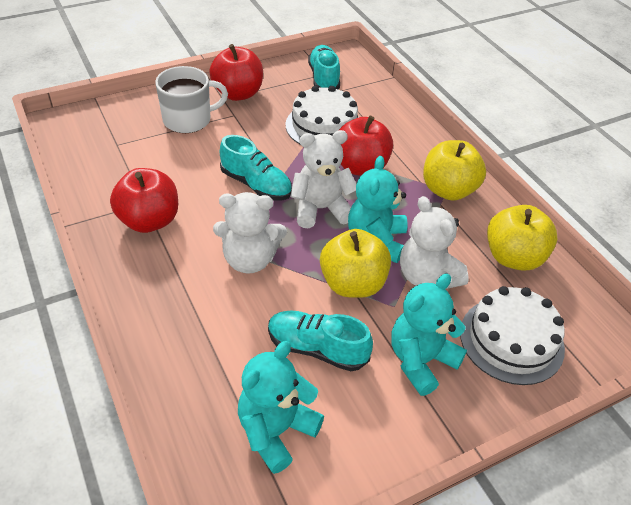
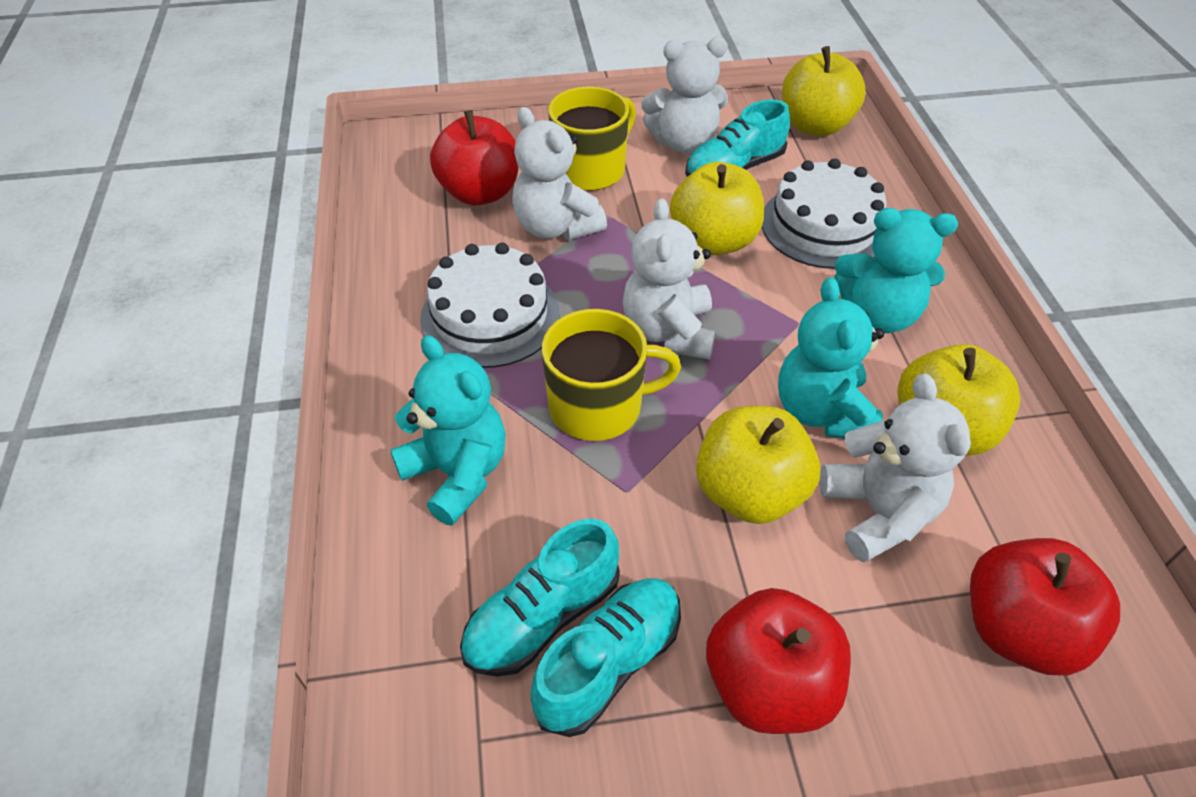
white mug: [155,66,228,133] = 1 -> none = 0
white teddy bear: [213,192,287,274] [290,130,356,228] [400,196,469,289] = 3 -> [512,107,607,240] [623,198,716,360] [641,37,728,154] [820,373,971,563] = 4
yellow apple: [320,229,391,298] [423,140,486,201] [487,205,557,271] = 3 -> [670,162,764,256] [696,406,820,524] [782,46,865,136] [898,344,1020,456] = 4
yellow mug: none = 0 -> [542,309,681,441] [548,86,636,191] = 2

